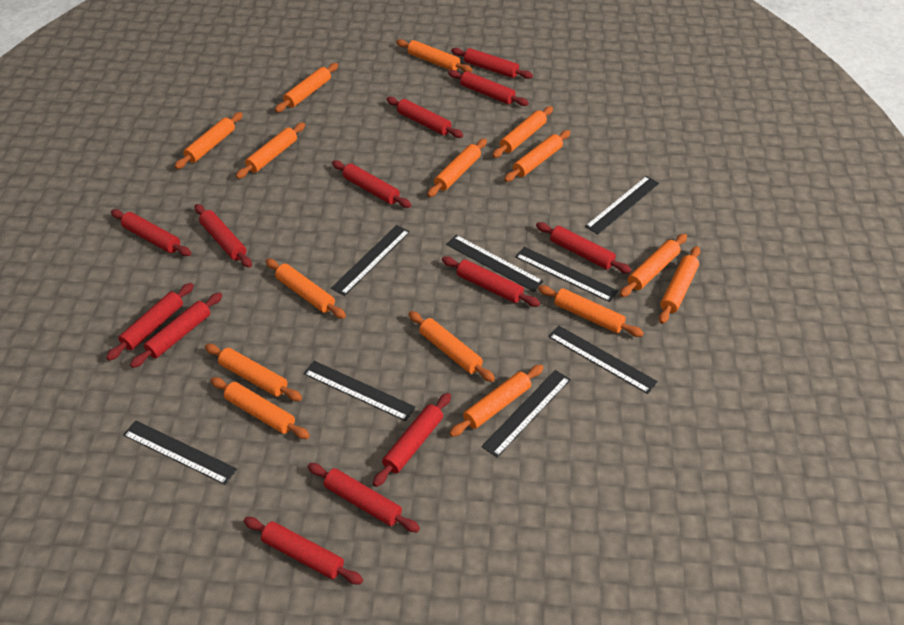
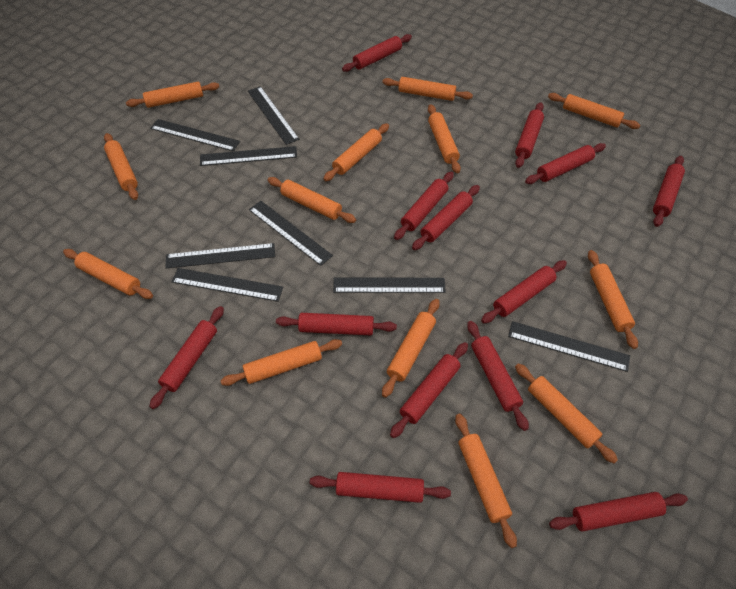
orange rolling pin: [174,112,243,169] [205,344,302,401] [210,377,310,439] [236,122,305,179] [265,259,346,319] [275,63,338,112] [396,39,473,72] [409,311,495,382] [427,139,487,197] [449,365,544,437] [492,106,553,158] [504,130,570,182] [538,285,644,337] [620,234,687,297] [659,246,700,324] = 15 -> [63,249,153,299] [104,133,138,200] [126,82,219,108] [220,339,342,386] [268,177,356,223] [323,123,389,181] [382,77,473,101] [382,299,440,398] [428,104,461,173] [455,414,517,548] [515,363,618,464] [548,93,640,129] [588,250,638,349] = 13

